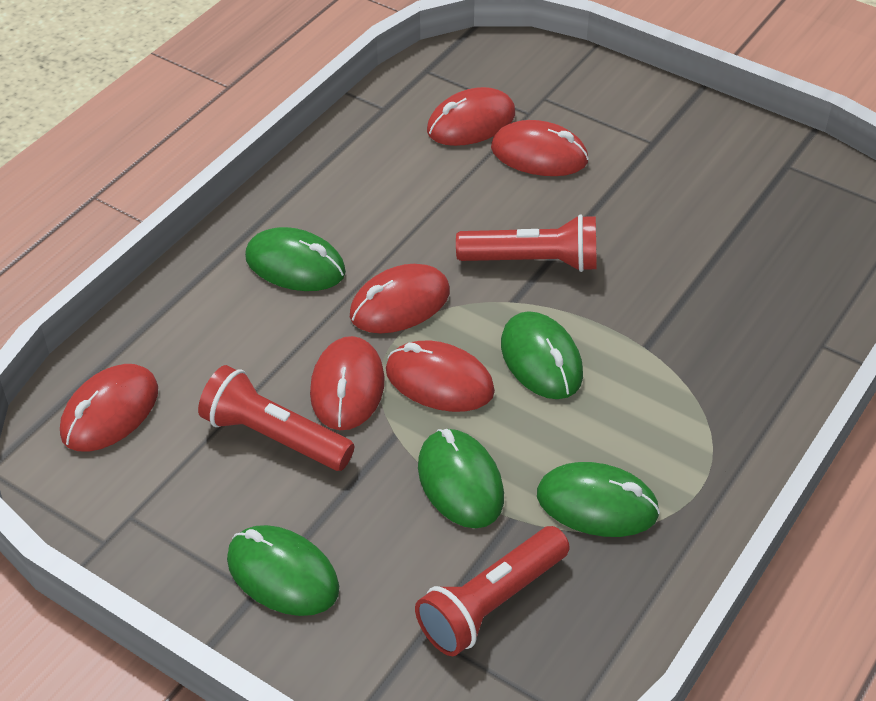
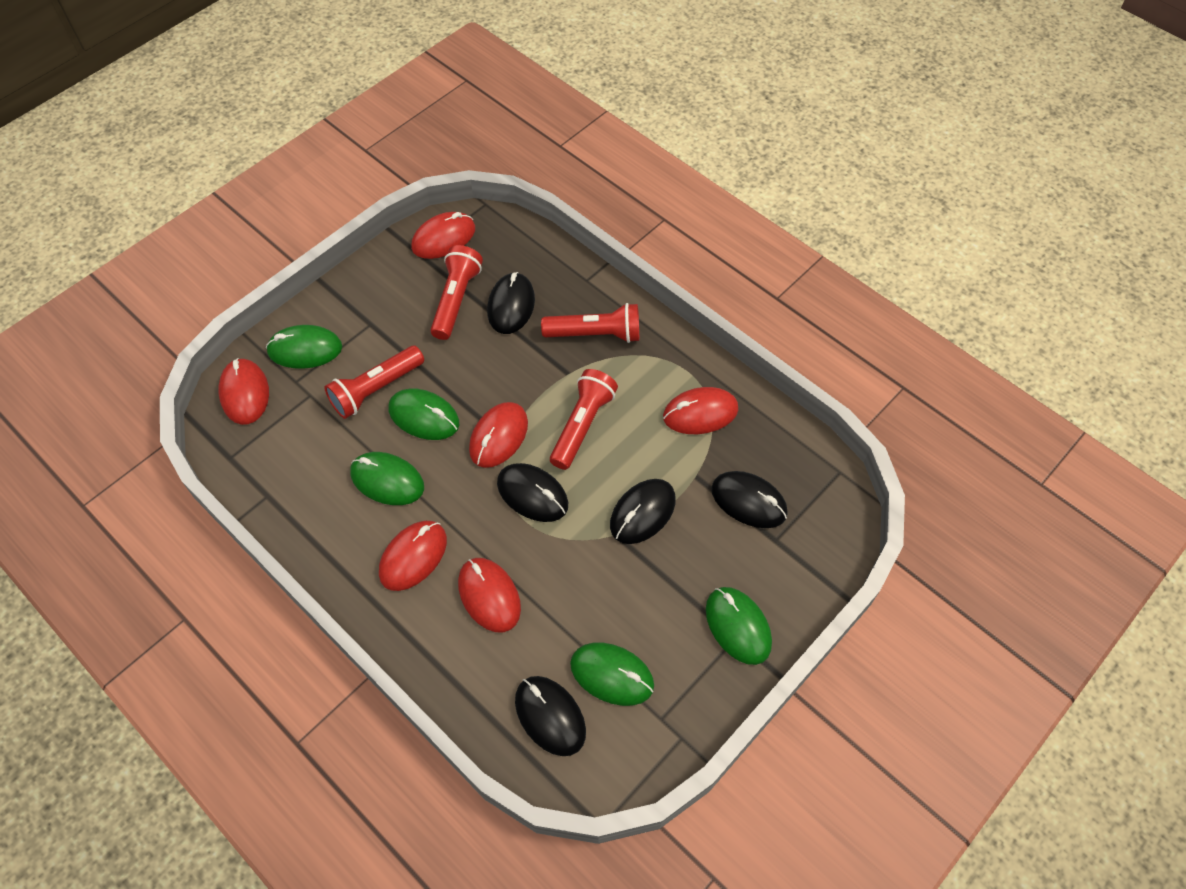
black mouse: none = 0 -> [487,272,535,334] [497,463,568,522] [515,676,586,756] [610,479,676,544] [711,471,788,528] = 5
red flashlight: [198,365,354,471] [415,526,570,656] [456,214,597,272] = 3 -> [324,346,424,419] [430,245,483,340] [541,303,639,343] [550,369,618,470] = 4

